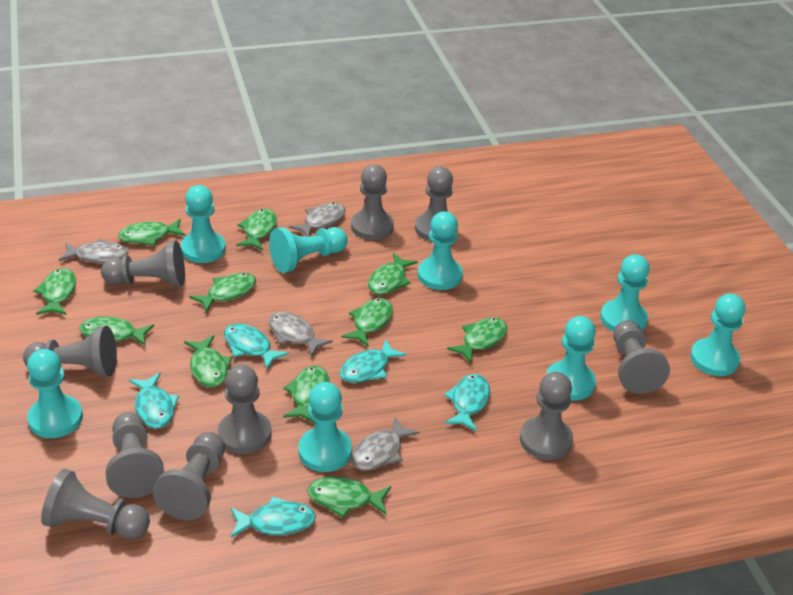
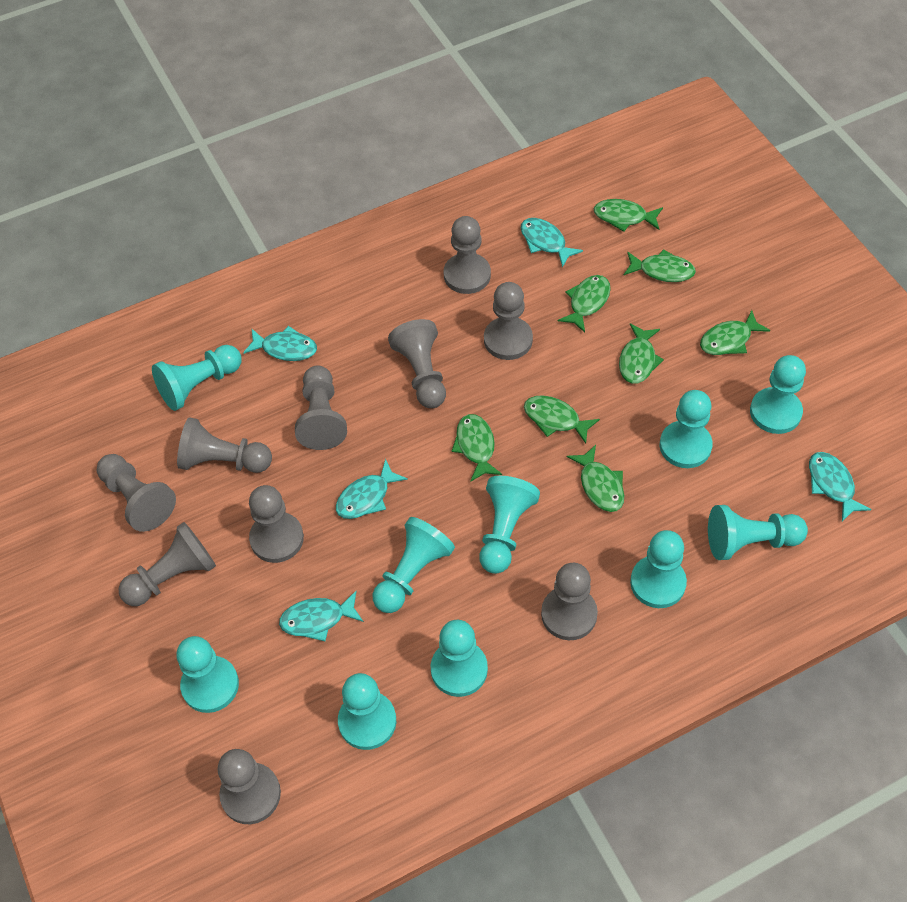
green fish: [33,268,76,315] [79,316,154,346] [118,219,186,246] [184,335,232,387] [190,273,256,313] [236,209,277,250] [283,366,329,423] [307,477,391,518] [341,298,393,347] [368,253,418,295] [447,317,507,363] = 11 -> [452,414,502,482] [524,395,600,444] [558,275,611,332] [567,445,624,512] [594,199,663,232] [619,323,664,384] [624,249,696,282] [700,310,771,355] = 8
grey fish: [59,239,128,263] [268,312,333,357] [289,202,345,236] [351,416,420,470] = 4 -> none = 0
turquoise pawn: [27,349,83,438] [181,185,226,263] [269,227,348,273] [298,382,352,472] [418,211,463,290] [546,316,596,401] [600,254,650,332] [690,293,745,376] = 8 -> [152,345,242,411] [176,636,239,713] [338,673,396,750] [373,517,455,613] [431,620,488,697] [479,476,540,574] [630,530,687,608] [660,390,713,468] [708,505,808,560] [750,355,806,434] = 10

